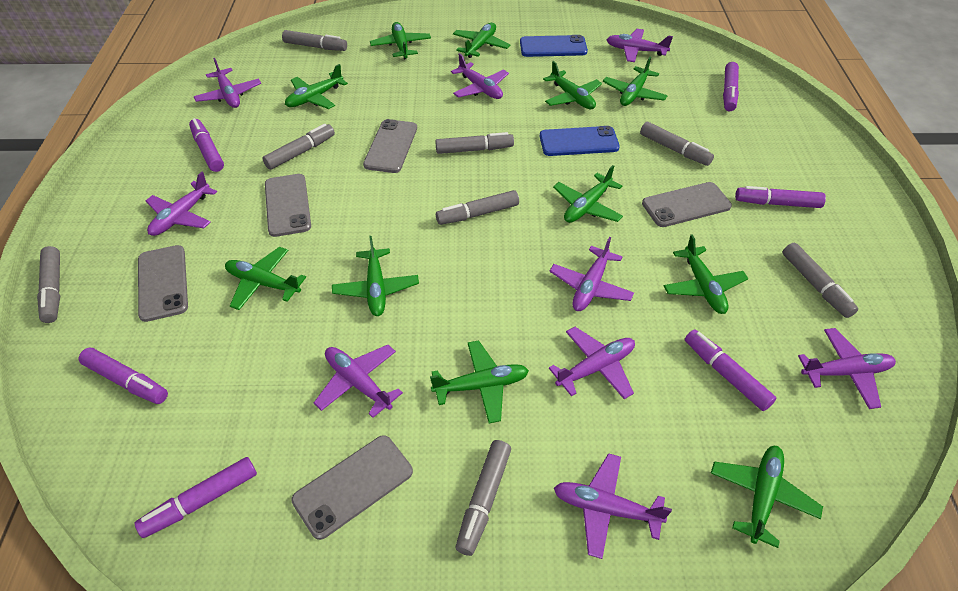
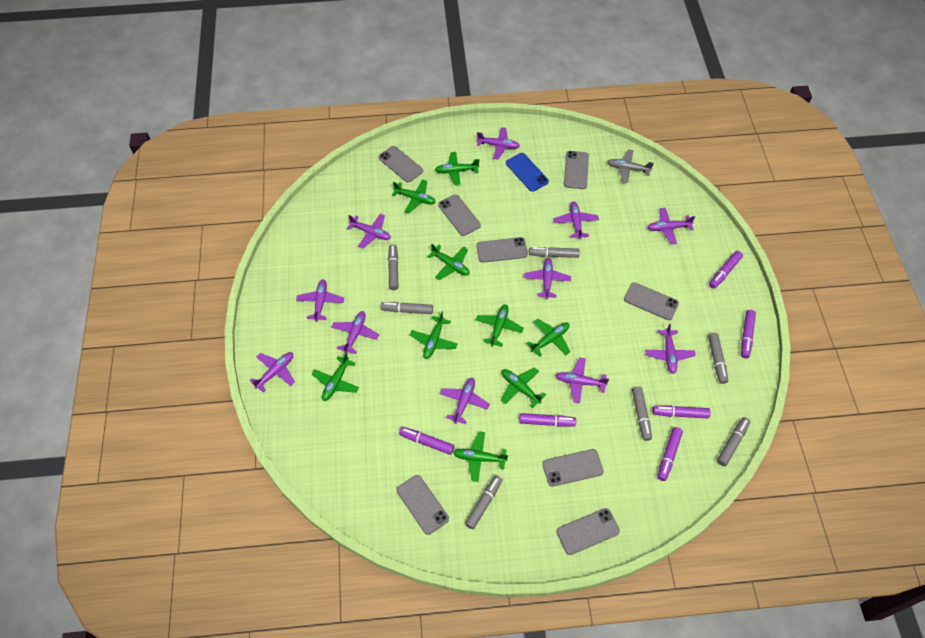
blue phone: [520,35,588,57] [540,126,620,156] = 2 -> [506,153,549,192] = 1
green plane: [225,247,306,310] [285,64,348,109] [332,236,419,316] [370,22,431,60] [430,340,529,423] [453,23,510,58] [543,61,602,109] [553,165,623,223] [603,57,668,106] [664,234,748,314] [711,446,823,548] = 11 -> [312,353,359,401] [392,179,435,214] [410,312,458,359] [427,244,470,280] [435,152,479,186] [453,432,508,482] [476,305,524,347] [501,367,546,408] [526,319,570,357] = 9
grey marker: [37,246,60,323] [262,124,335,170] [282,30,347,51] [435,132,514,154] [436,190,519,225] [455,440,511,556] [640,122,714,166] [782,243,858,318] = 8 -> [381,302,433,314] [388,244,398,290] [465,475,503,529] [529,247,580,258] [632,386,652,441] [708,333,728,384] [717,417,750,466] = 7
grey phone: [138,245,188,322] [265,174,311,237] [291,435,413,540] [363,119,417,173] [642,182,732,227] = 5 -> [378,146,423,182] [396,475,449,535] [438,194,481,236] [476,237,528,263] [543,449,604,487] [557,508,620,555] [564,151,589,189] [624,282,679,320] = 8
grey plane: none = 0 -> [608,149,654,183] = 1
purple plane: [146,172,217,236] [194,58,261,108] [314,345,403,418] [451,53,509,99] [549,237,634,311] [549,327,635,399] [554,453,672,559] [606,29,673,62] [798,328,896,409] = 9 -> [249,352,295,392] [296,279,344,322] [332,311,379,354] [347,214,391,249] [440,378,490,424] [477,127,520,160] [524,258,571,299] [554,201,599,239] [556,358,609,403] [645,323,696,374] [647,208,695,245] = 11

